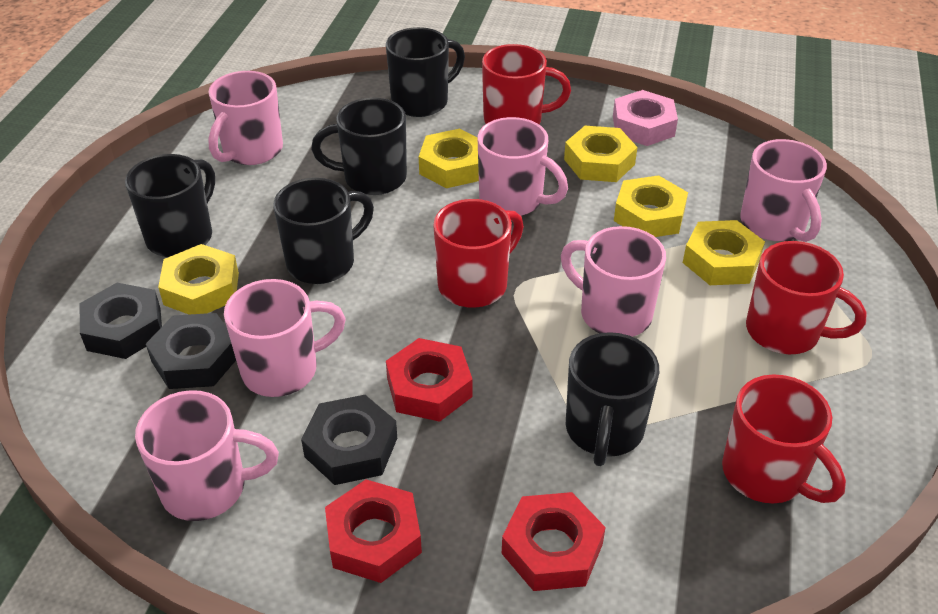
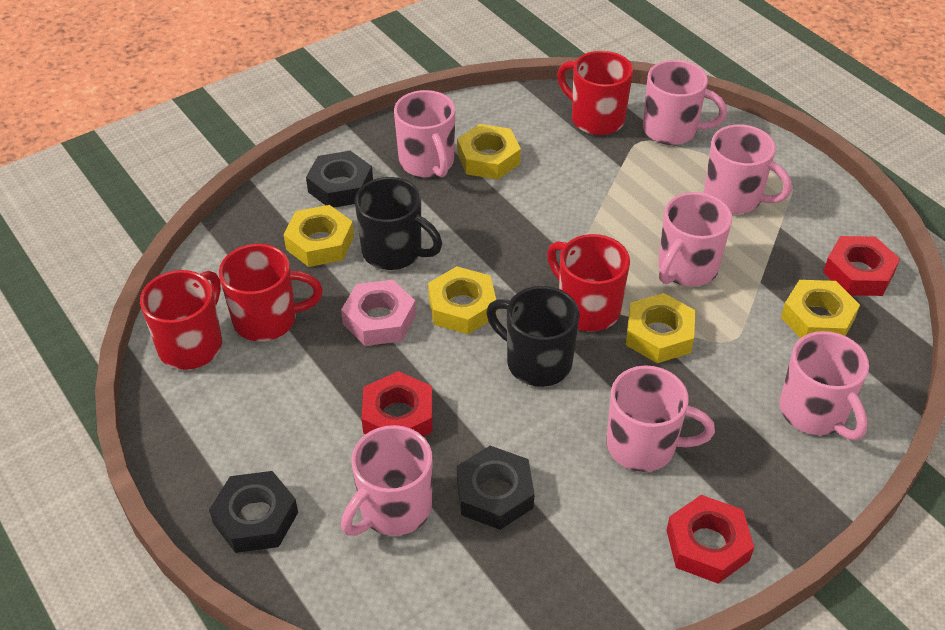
black mug: [125,154,215,257] [273,178,374,284] [311,98,407,195] [386,27,465,117] [566,332,659,466] = 5 -> [355,177,442,270] [486,286,579,387] = 2
pink mug: [135,390,279,521] [208,71,283,165] [224,279,346,397] [478,117,568,216] [561,226,666,337] [740,139,827,242] = 6 -> [341,425,432,536] [394,90,455,178] [607,365,715,472] [643,60,727,145] [658,192,732,286] [704,125,792,214] [779,331,869,440] = 7

